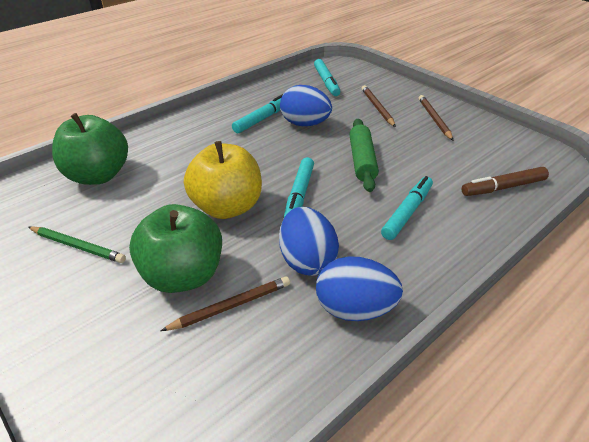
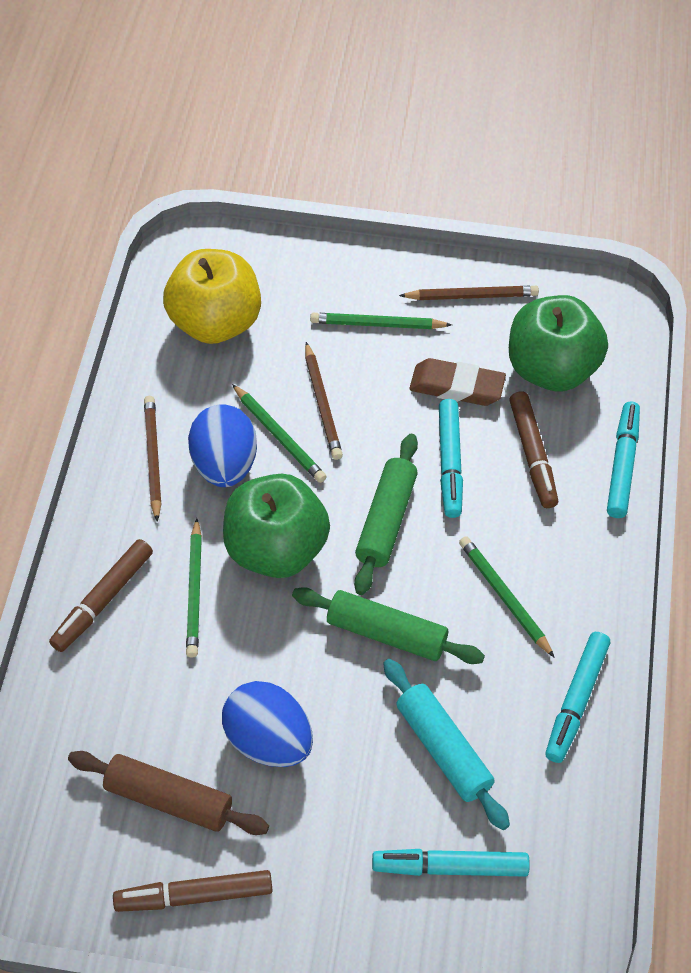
blue egg: [279,207,339,276] [280,85,332,126] [316,256,403,321] = 3 -> [188,404,257,487] [222,681,313,767] = 2
brown eraser: none = 0 -> [409,358,506,406] = 1
brown marker: [462,167,549,196] = 1 -> [49,539,153,652] [113,870,273,912] [509,391,558,508] = 3
brown rolling pin: none = 0 -> [68,751,269,835] = 1
green pencil: [28,226,126,263] = 1 -> [186,518,202,658] [232,384,327,483] [310,313,452,329] [459,536,555,658] = 4
green rolling pin: [349,119,379,192] = 1 -> [292,587,485,664] [354,434,418,595] = 2
turquoise rolling pin: none = 0 -> [383,659,510,830] = 1

